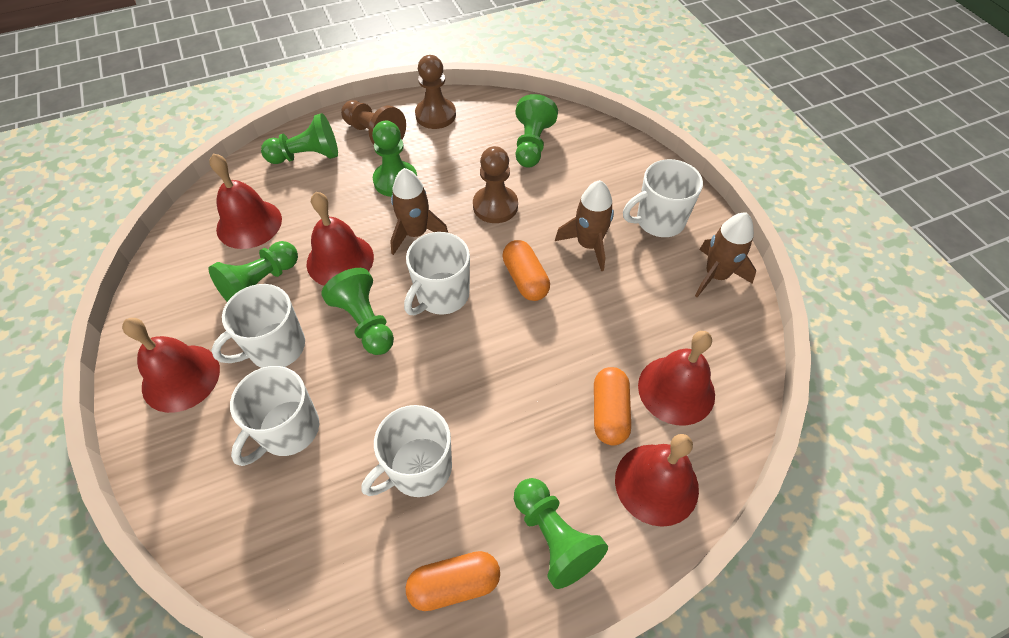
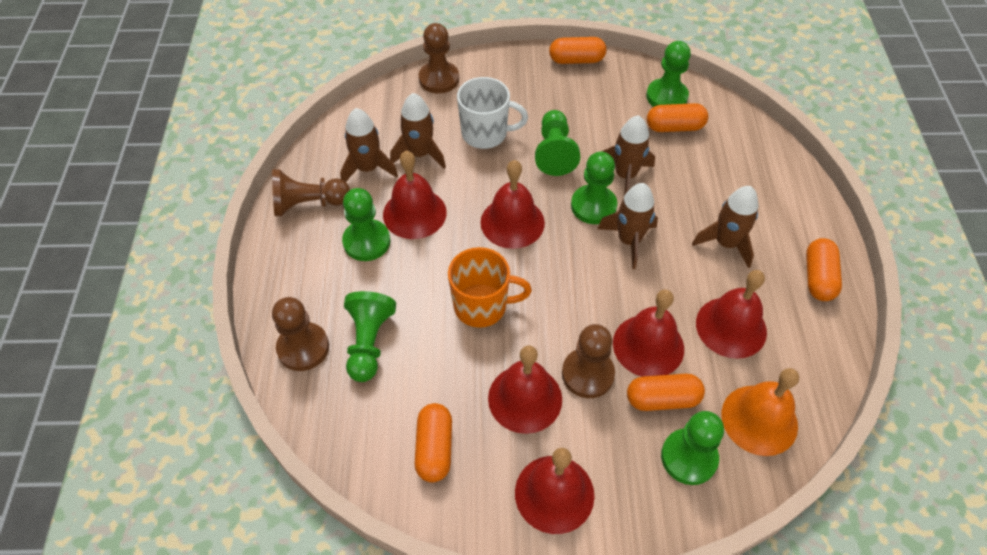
brown pawn: [341,100,406,145] [415,55,456,129] [473,146,518,223] = 3 -> [272,169,350,216] [272,297,329,371] [419,23,459,94] [562,324,615,398] = 4
brown rocket: [390,168,448,255] [555,180,614,271] [695,213,756,297] = 3 -> [340,108,398,182] [390,93,446,169] [598,183,658,269] [602,115,655,196] [692,186,759,268] = 5
orange bell: none = 0 -> [721,368,799,456] = 1
orange capsule: [405,551,500,611] [502,240,550,301] [594,367,631,445] = 3 -> [415,403,452,482] [549,37,606,64] [627,374,705,411] [647,103,708,132] [806,238,842,301] = 5
orange mug: none = 0 -> [448,247,532,328] = 1
red bell: [122,318,220,413] [210,153,282,249] [307,192,374,286] [615,434,699,527] [638,331,715,426] = 5 -> [383,151,447,239] [480,160,545,249] [488,346,562,434] [515,448,595,534] [613,290,684,377] [696,270,767,359] = 6
white mug: [211,284,305,368] [230,366,319,466] [362,405,452,497] [404,232,470,315] [623,159,703,237] = 5 -> [457,77,528,149] = 1

